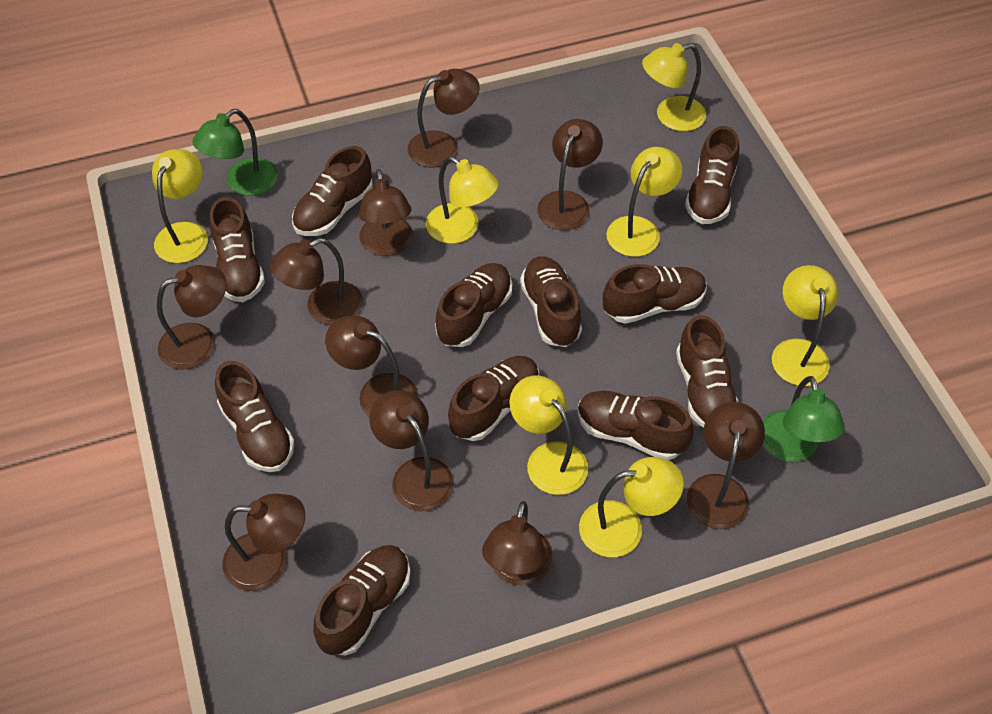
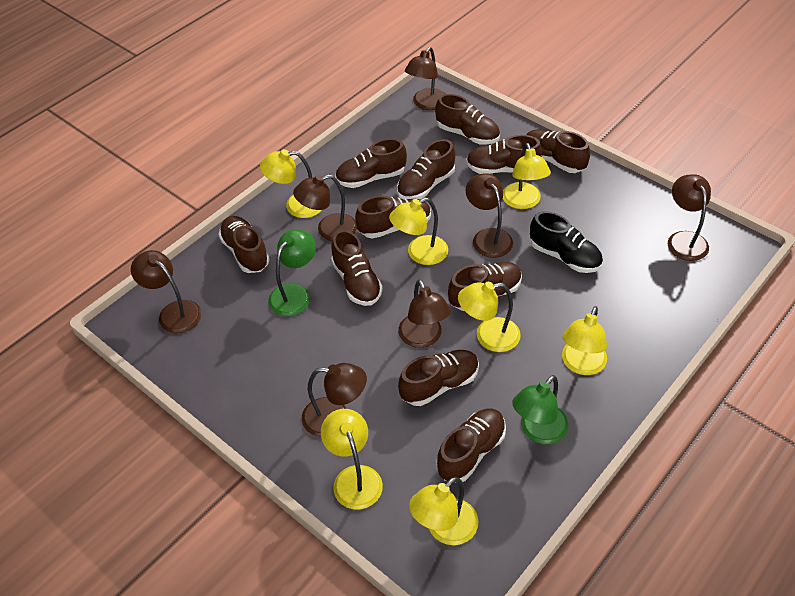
black shoe: none = 0 -> [530,211,603,273] = 1
brown lamp: [157,265,226,369] [222,494,305,591] [270,238,363,325] [325,316,418,417] [359,169,413,256] [370,390,454,511] [408,69,480,167] [482,501,553,585] [537,119,603,230] [687,402,765,529] = 10 -> [131,250,202,333] [293,175,357,241] [302,363,367,437] [398,280,451,348] [405,47,445,110] [466,173,513,258] [668,174,711,261] = 7

